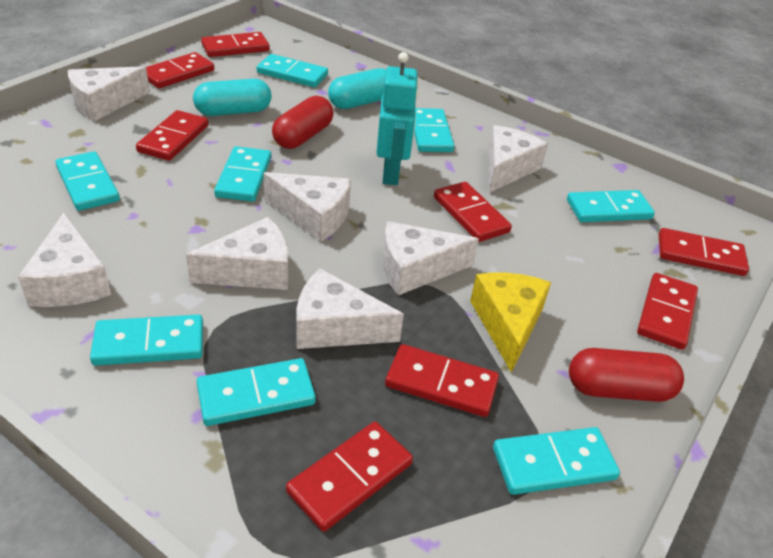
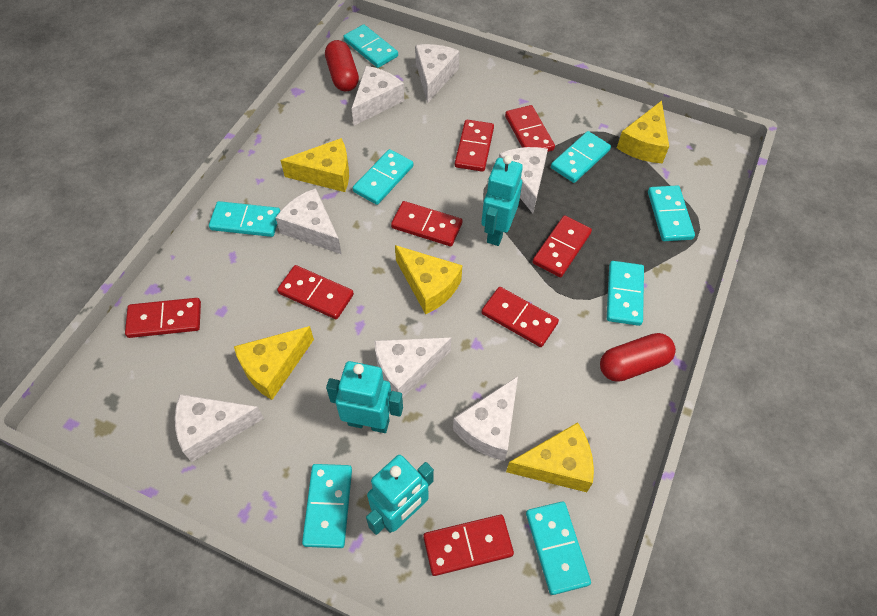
turquoise capsule: [193,79,271,116] [328,68,386,109] = 2 -> none = 0
turquoise robot: [376,52,419,185] = 1 -> [326,361,403,433] [366,455,434,535] [481,155,523,246] = 3
yellow cheese: [470,272,551,373] = 1 -> [234,326,314,400] [280,138,349,192] [395,245,462,314] [506,422,594,492] [617,101,669,163] = 5

